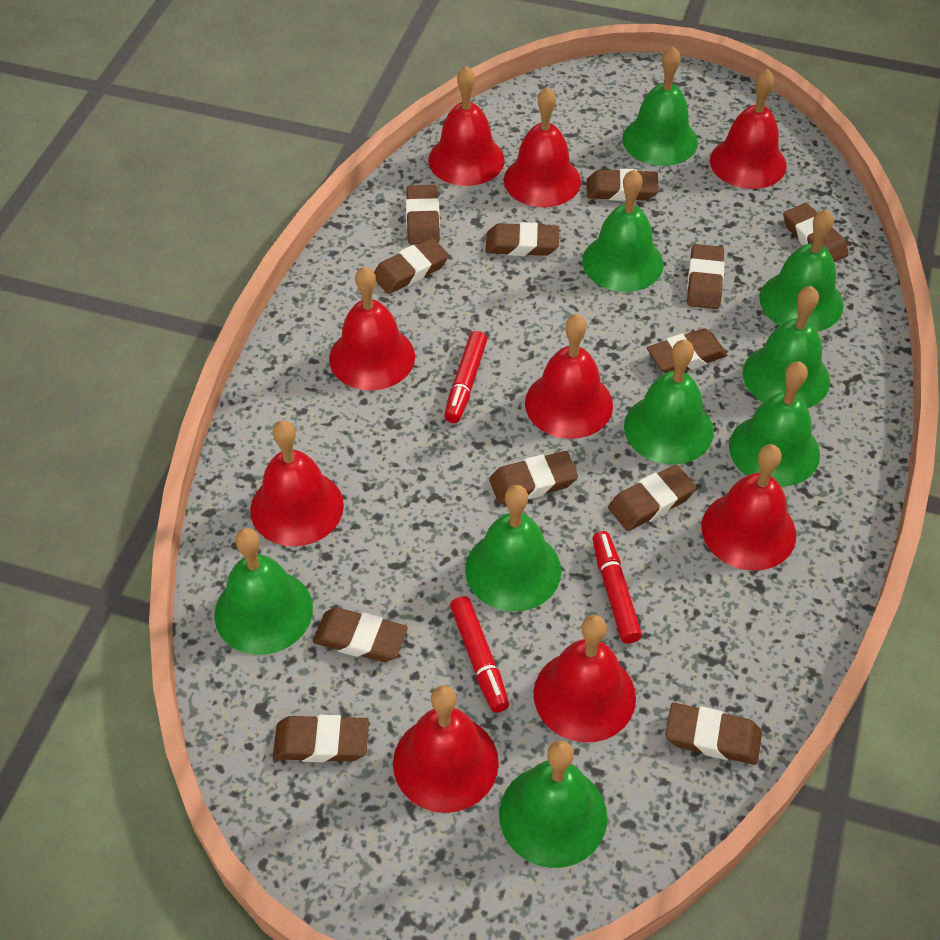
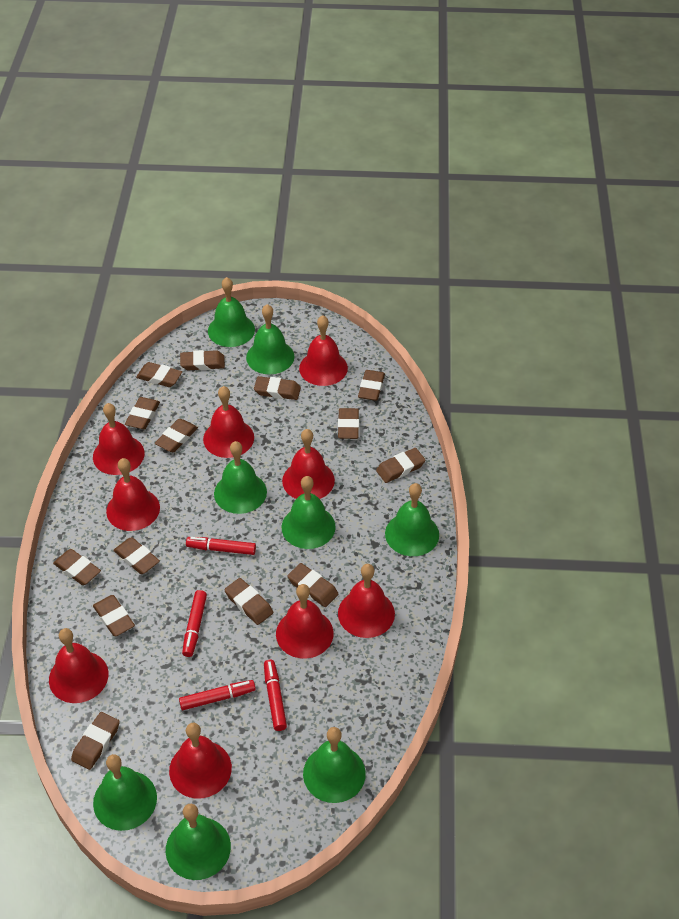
brown eraser: [273,715,369,762] [313,607,408,662] [374,238,449,294] [406,185,440,245] [485,222,559,256] [489,451,578,505] [587,169,659,201] [608,464,697,531] [647,328,727,373] [665,703,762,765] [687,244,725,309] [783,203,849,262] = 12 -> [53,549,101,585] [71,712,120,770] [93,595,135,636] [113,537,160,574] [125,397,160,429] [136,362,182,387] [155,419,198,452] [180,350,225,370] [224,578,273,625] [254,376,301,400] [287,563,339,607] [338,408,359,439] [358,370,385,401] [376,448,426,483] = 14
green bell: [214,528,313,655] [465,485,561,612] [499,740,607,868] [582,169,664,292] [622,46,698,166] [624,339,714,465] [729,361,820,487] [742,286,830,408] [759,209,843,332] = 9 -> [93,754,157,831] [166,804,231,880] [208,277,255,347] [214,441,267,514] [246,304,294,375] [282,476,336,549] [303,727,366,803] [385,483,439,556] = 8
red marker: [444,331,487,423] [450,596,509,713] [592,531,642,644] = 3 -> [179,680,256,710] [182,590,207,657] [186,537,256,555] [264,659,287,731] = 4

